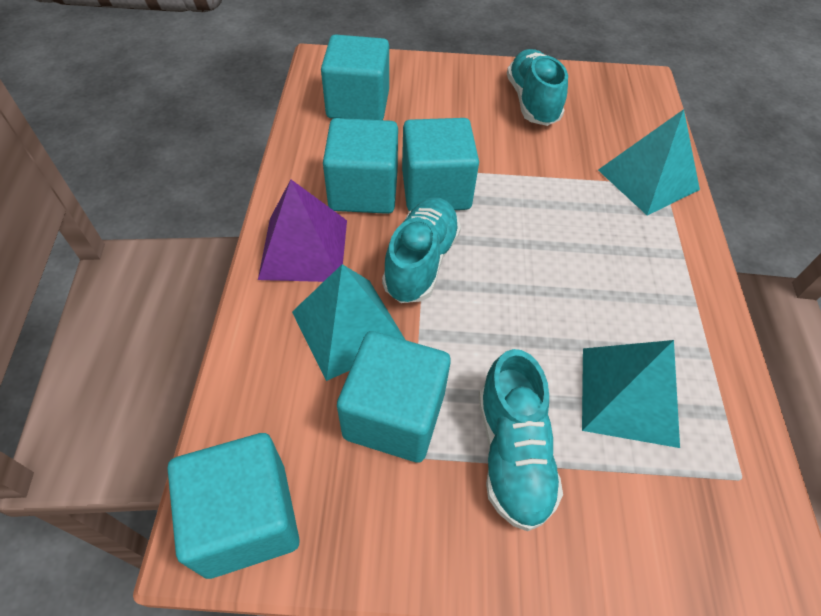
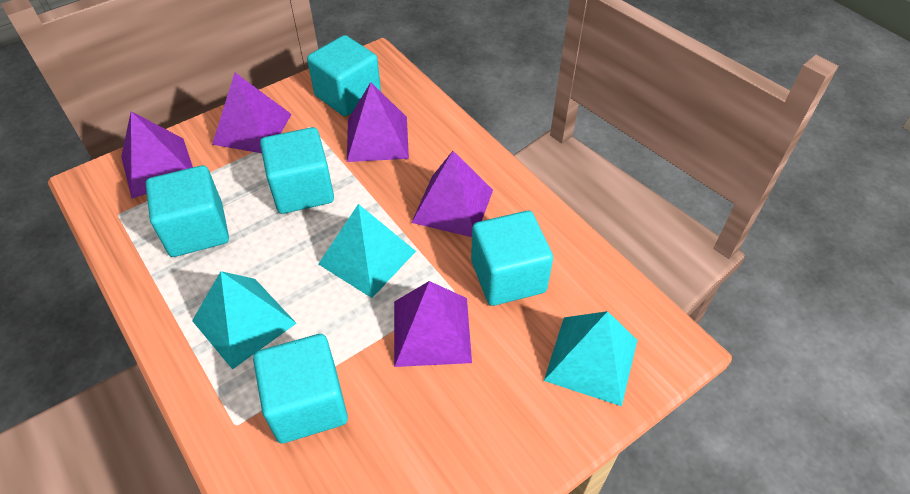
purple pyramid: [258,180,347,282] = 1 -> [121,111,193,199] [212,73,292,153] [347,82,409,162] [394,281,472,367] [411,151,493,237] = 5
turquoise shoe: [382,197,461,303] [479,349,563,531] [507,49,568,126] = 3 -> none = 0

